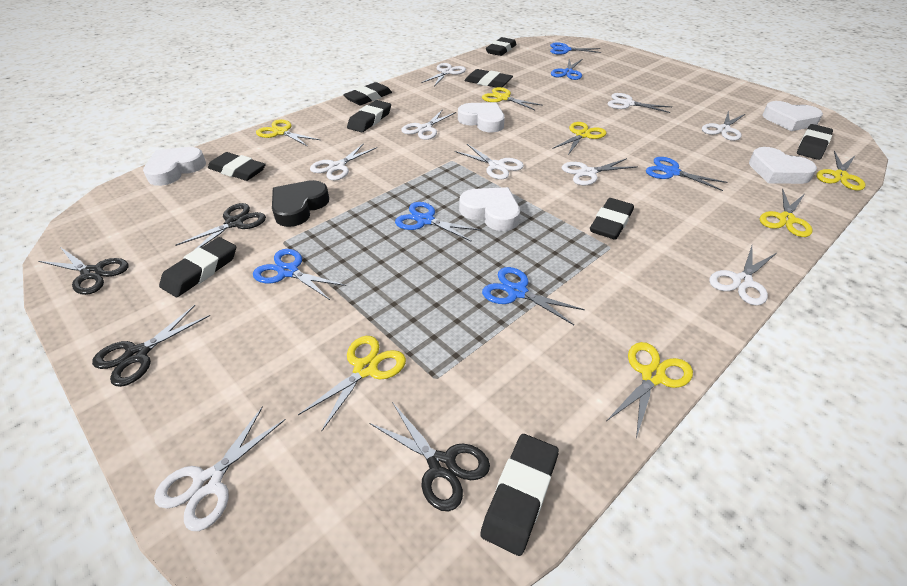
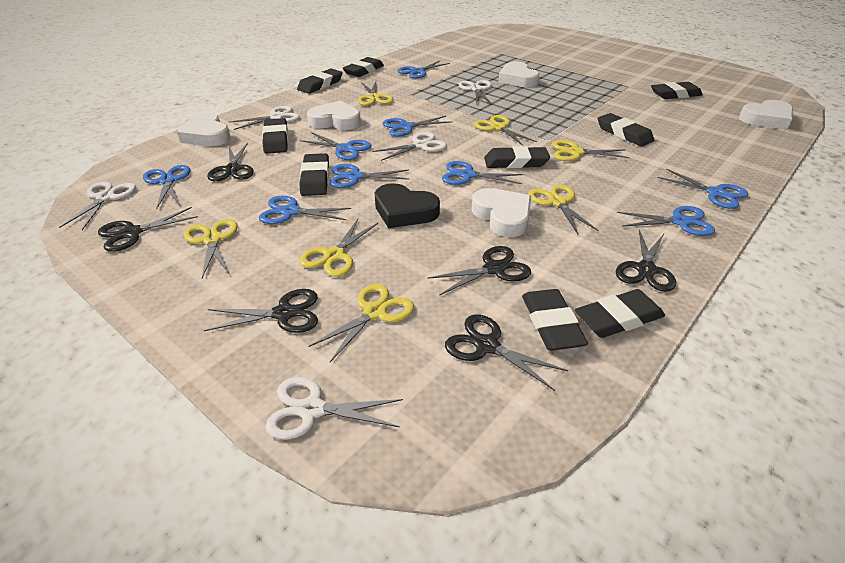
black scissors: [39,247,129,295] [92,305,210,387] [175,203,266,251] [369,402,490,511] = 4 -> [98,207,198,252] [204,289,318,333] [207,143,254,181] [427,246,531,296] [445,314,568,391] [616,230,676,292] = 6
blue scissors: [253,249,346,300] [395,202,482,242] [482,267,585,325] [550,43,601,55] [551,59,582,80] [646,157,727,191] = 6 -> [143,165,190,209] [259,196,351,224] [300,132,372,160] [329,164,410,188] [382,116,451,137] [398,61,450,79] [442,161,523,185] [617,206,715,236] [657,169,749,209] = 9
white scissors: [154,406,286,531] [310,143,377,180] [401,109,456,140] [421,63,466,86] [454,144,524,180] [562,158,637,185] [608,93,671,113] [702,111,745,141] [709,246,776,306] = 9 -> [59,181,136,230] [229,106,300,130] [265,377,403,440] [372,132,447,161] [458,80,492,104] = 5

